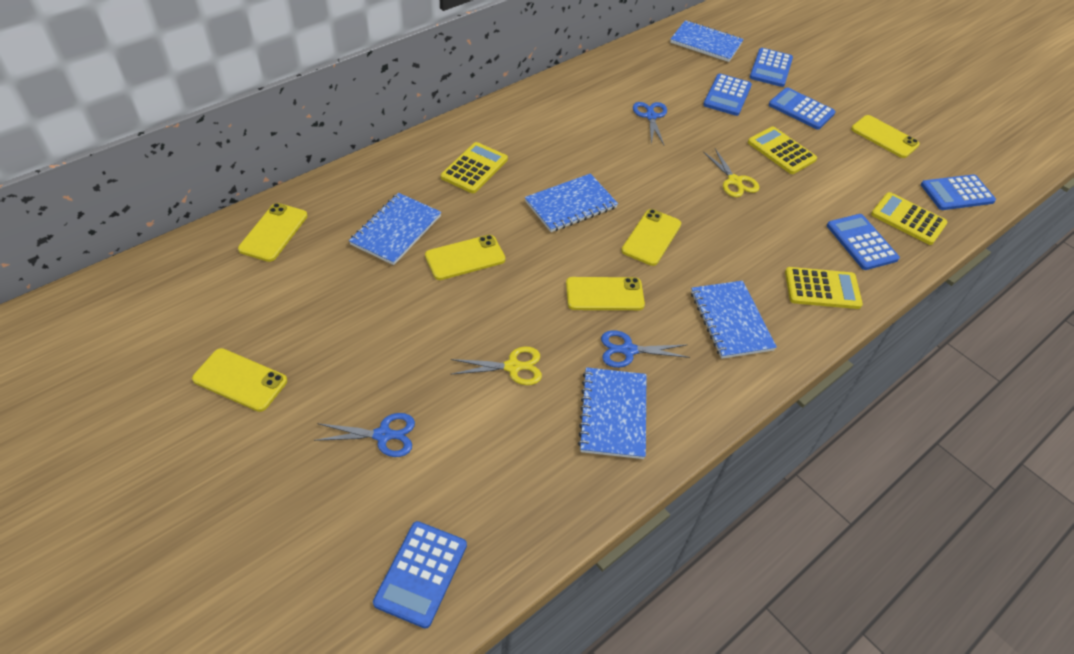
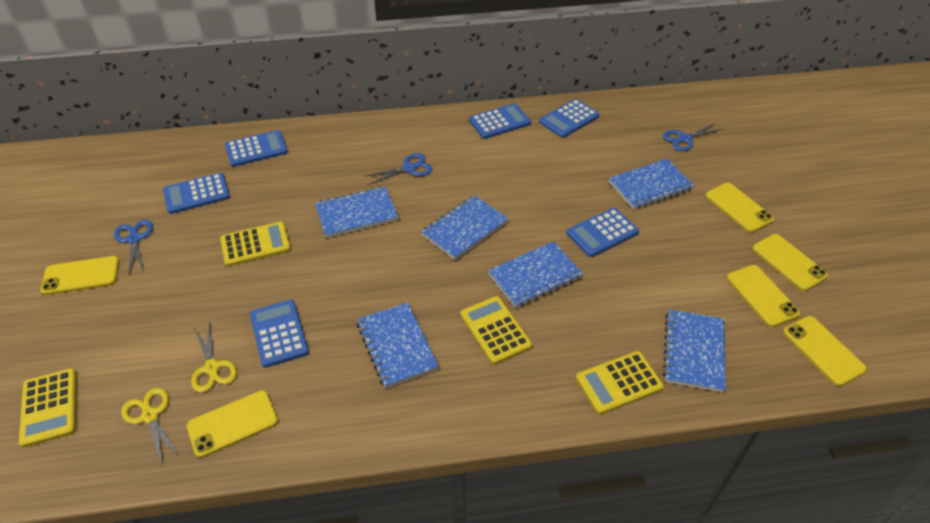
blue notebook: [349,193,441,265] [525,173,618,232] [578,367,646,459] [670,20,744,62] [691,281,777,359] = 5 -> [315,186,398,238] [357,302,439,388] [421,195,509,260] [488,241,583,308] [609,159,694,209] [663,309,726,392] = 6

